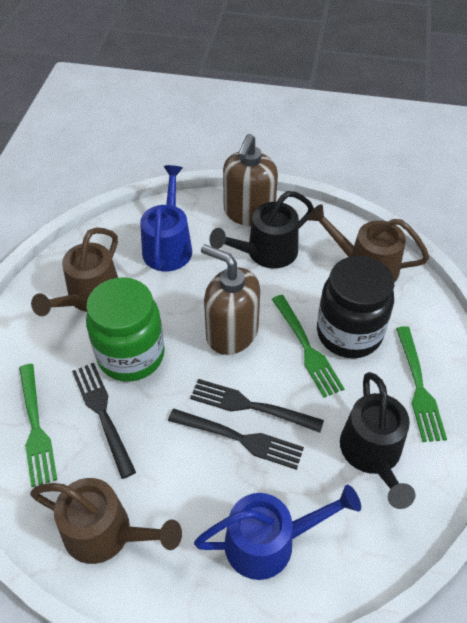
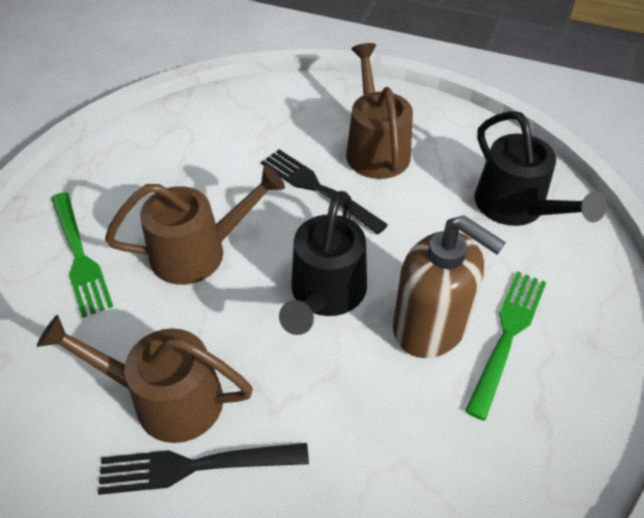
black fork: [72,363,136,479] [168,409,304,470] [190,379,324,433] = 3 -> [98,443,309,495] [261,149,388,234] = 2
black jar: [317,256,394,358] = 1 -> none = 0
blue watering can: [140,165,192,271] [194,485,361,580] = 2 -> none = 0
brown soap dispenser: [201,244,260,355] [223,134,278,226] = 2 -> [393,215,506,358] = 1
green fork: [19,364,57,487] [272,295,345,397] [396,326,447,442] = 3 -> [51,192,113,318] [465,271,546,420] = 2
green jar: [86,277,165,382] = 1 -> none = 0

